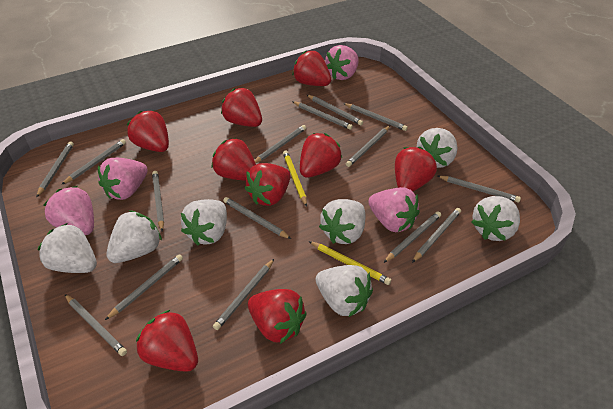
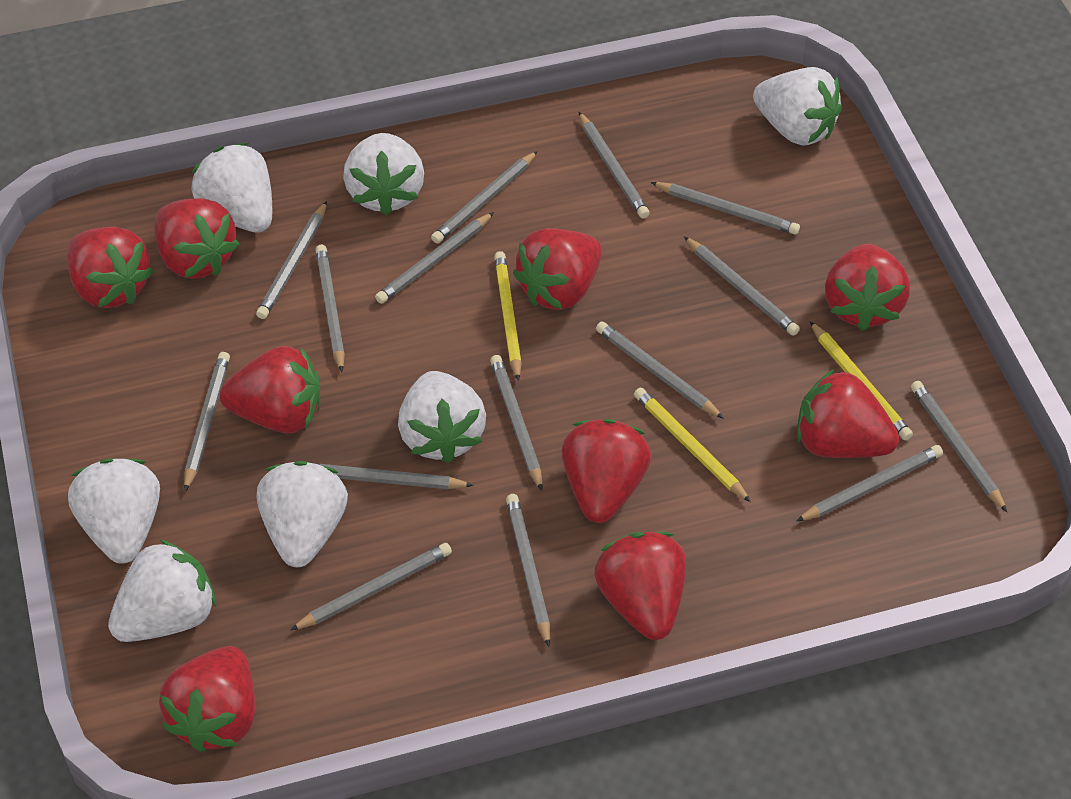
pink strawberry: [44,186,94,235] [98,158,148,200] [325,45,359,80] [368,187,420,232] = 4 -> none = 0
yellow pencil: [283,150,307,207] [309,241,391,285] = 2 -> [494,251,522,381] [634,388,751,502] [810,321,913,441] = 3

